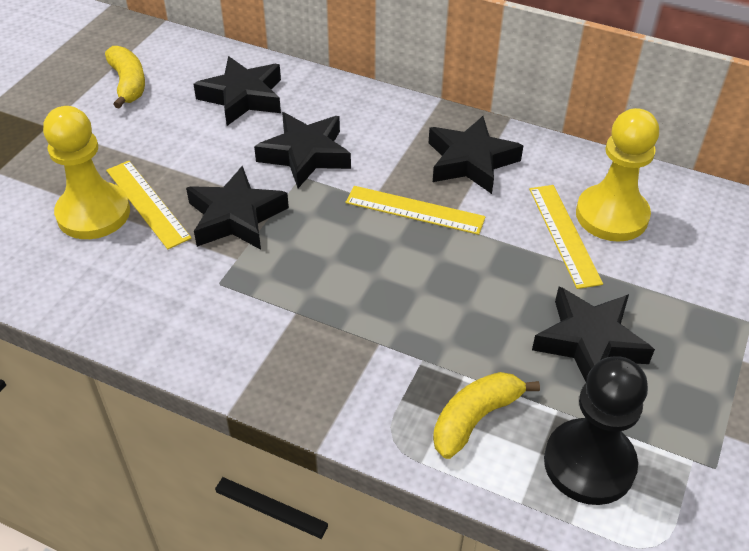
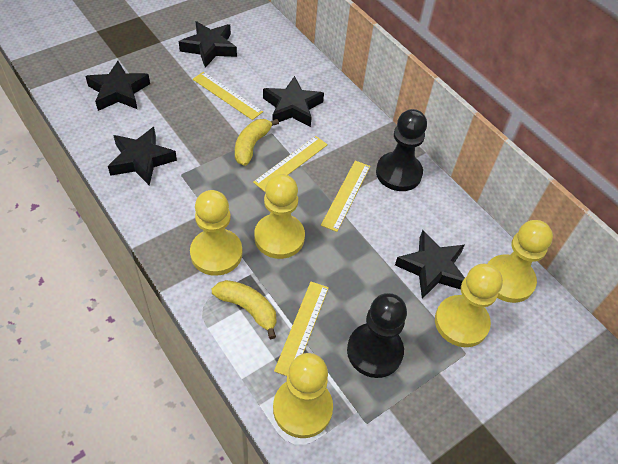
black pawn: [544,356,648,505] = 1 -> [347,293,407,378] [376,109,427,191] = 2
yellow pawn: [43,106,130,239] [576,108,659,242] = 2 -> [190,190,242,276] [254,174,305,259] [273,353,333,438] [435,264,503,347] [488,220,553,303] = 5
yellow ruler: [106,161,192,249] [346,186,486,235] [529,185,603,289] = 3 -> [193,72,263,120] [253,136,328,192] [274,282,329,376] [321,161,370,232] = 4

